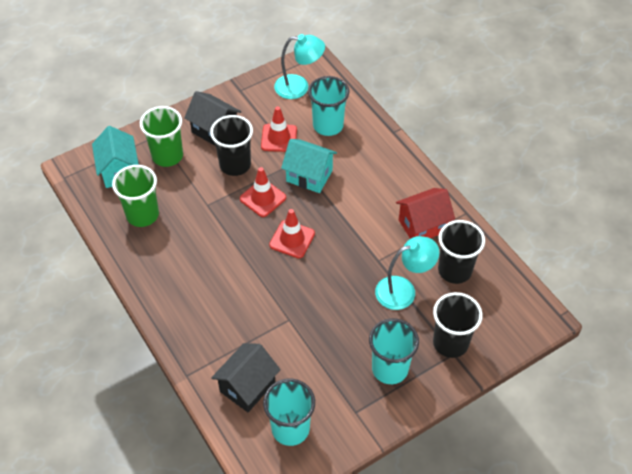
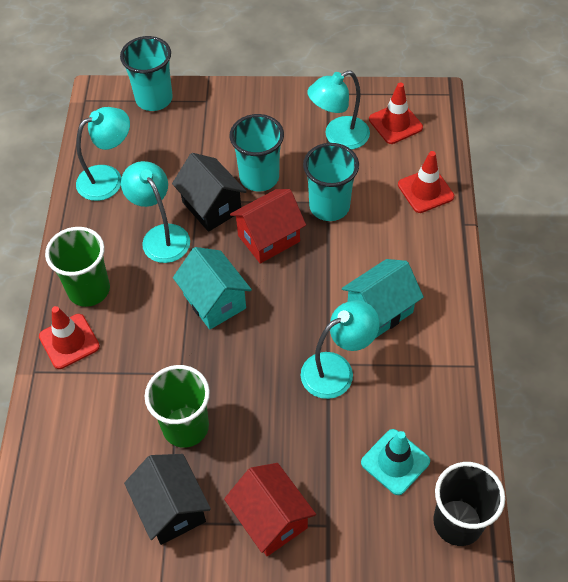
black cup: [210,115,253,176] [433,292,483,358] [438,220,485,284] = 3 -> [433,462,505,546] = 1
red house: [396,188,455,239] = 1 -> [224,463,316,556] [230,189,306,264] = 2
turquoise lamp: [274,34,325,99] [375,236,440,310] = 2 -> [76,107,130,201] [121,161,190,263] [301,300,380,399] [307,70,370,150] = 4
turquoise traffic cone: none = 0 -> [361,429,430,495] = 1

